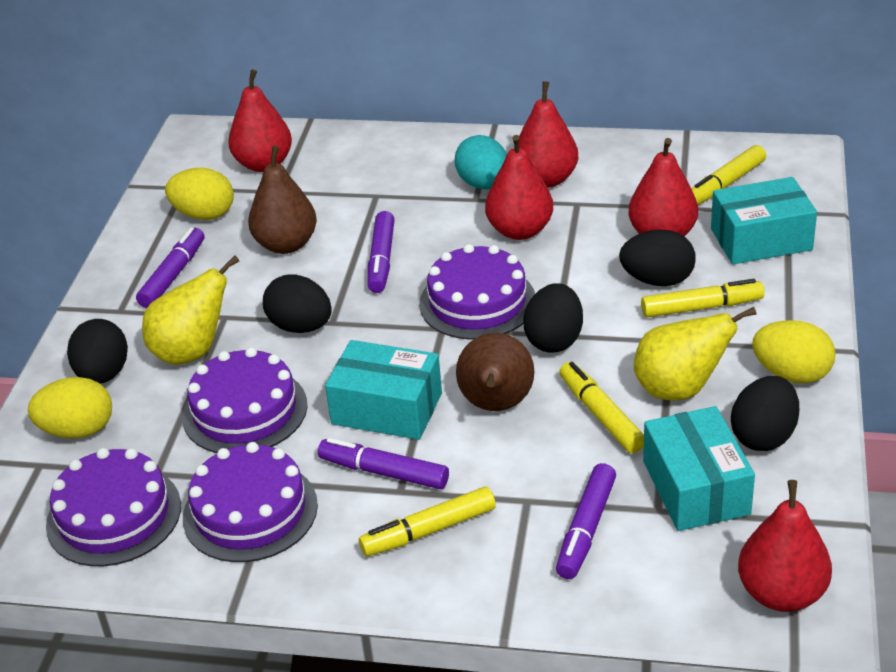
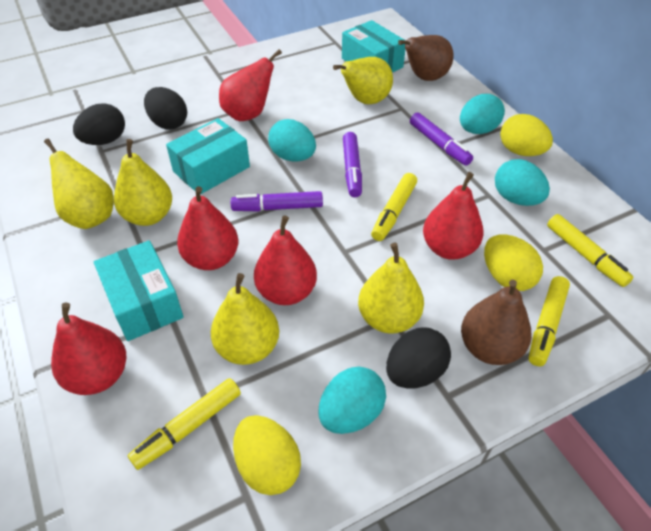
black egg: [67,319,128,384] [263,274,332,333] [523,283,583,352] [619,230,696,286] [731,376,799,451] = 5 -> [73,103,125,145] [144,87,187,130] [386,328,451,389] = 3
purple cake: [46,448,181,566] [182,347,307,453] [183,442,318,562] [419,244,535,340] = 4 -> none = 0
purple marker: [136,227,204,308] [318,438,449,489] [368,211,395,293] [556,463,616,579] = 4 -> [230,191,323,211] [343,132,362,197] [410,112,473,166] = 3
turquoise egg: [455,135,507,189] = 1 -> [268,119,316,162] [318,367,386,434] [460,94,505,134] [495,159,550,206] = 4
yellow pear: [142,256,239,365] [634,307,756,401] = 2 -> [44,139,114,229] [114,139,172,226] [211,273,279,365] [333,57,393,104] [358,243,424,334] = 5

